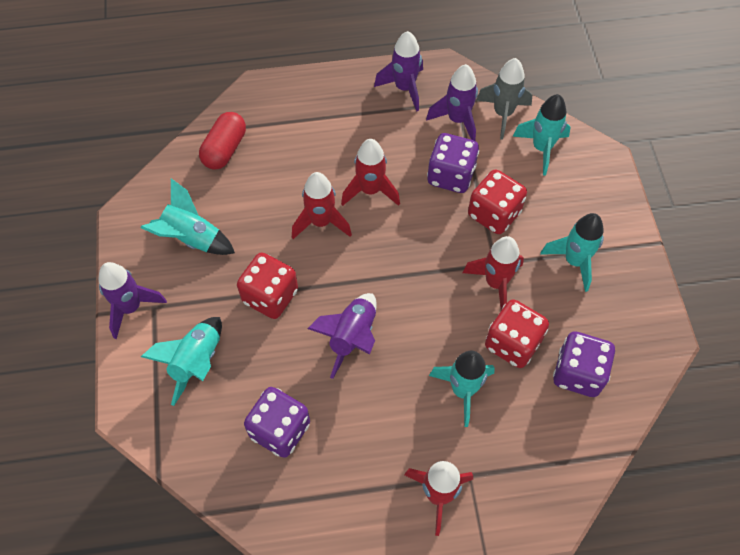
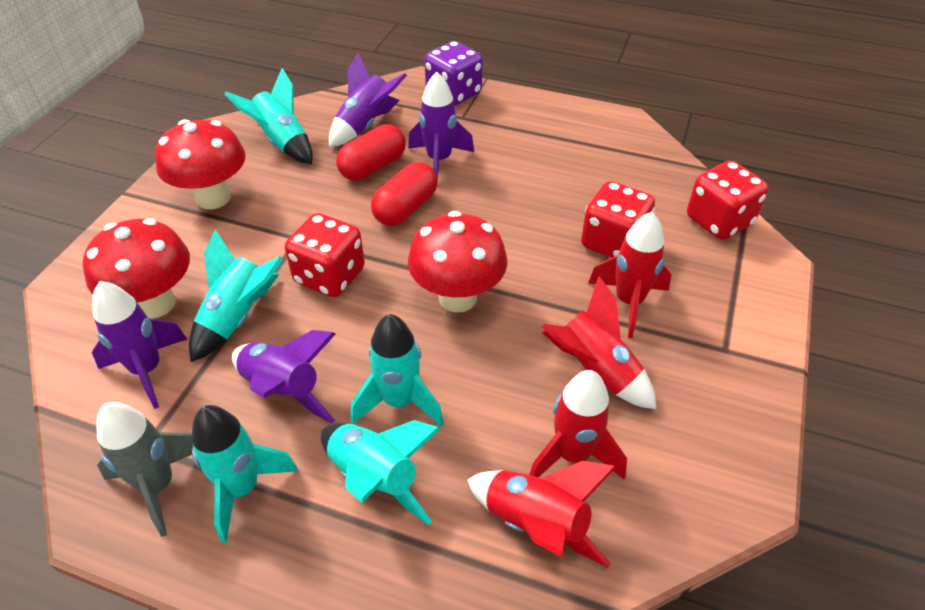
purple dice: [244,387,310,458] [427,133,479,193] [553,331,615,397] = 3 -> [424,41,483,106] = 1
red capsule: [199,112,246,170] = 1 -> [336,125,406,181] [371,162,438,226] = 2
red mushroom: none = 0 -> [83,218,190,318] [155,119,245,209] [408,211,507,312] = 3

